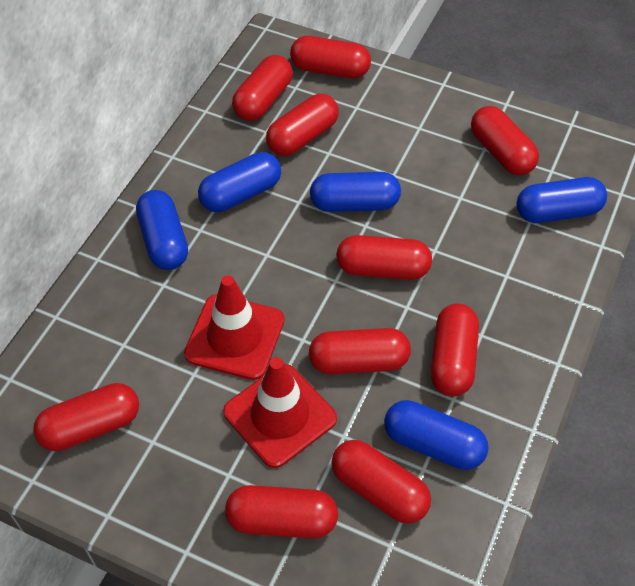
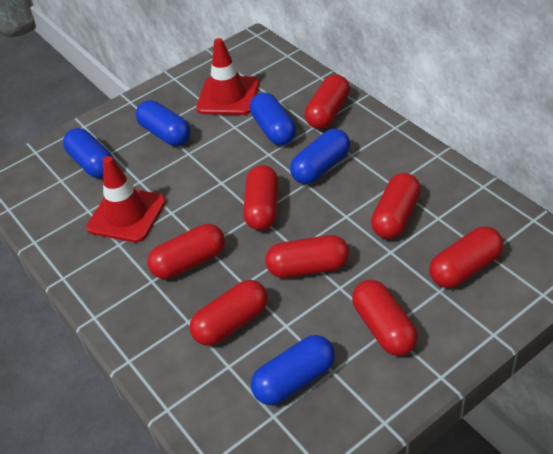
red capsule: [33,383,139,451] [225,485,338,539] [232,55,293,121] [266,94,339,156] [290,36,371,78] [309,328,411,375] [331,440,431,524] [336,235,432,280] [431,303,479,396] [471,106,539,175] = 10 -> [147,224,225,279] [189,280,268,346] [243,165,278,230] [265,235,349,278] [305,74,350,129] [352,280,418,356] [371,173,421,239] [429,226,503,288] = 8

